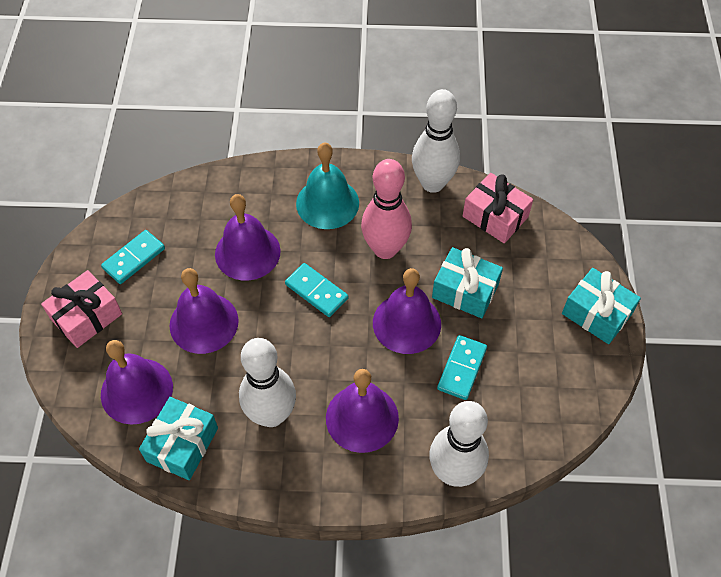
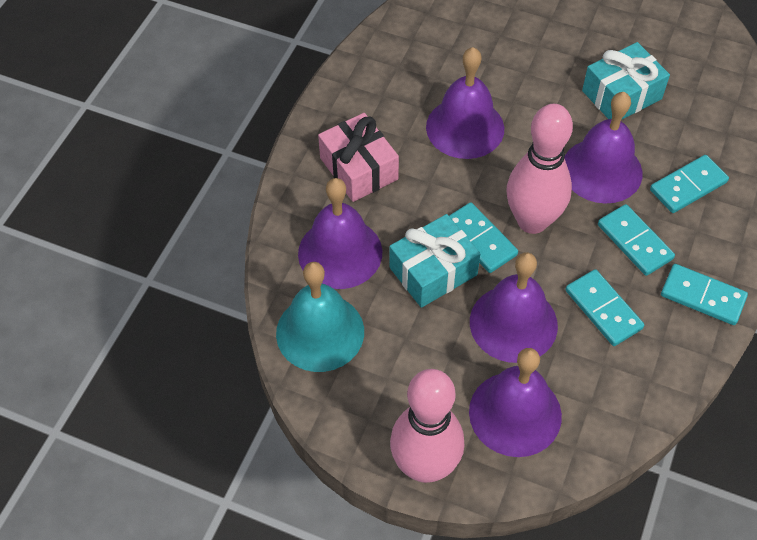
pink bowling pin: [361,159,412,259] = 1 -> [390,369,464,483] [506,104,573,234] = 2
pink gift: [41,270,122,348] [463,173,533,243] = 2 -> [318,113,399,202] = 1
turquoise domino: [101,230,165,284] [285,263,348,317] [437,335,487,400] = 3 -> [449,202,518,273] [566,269,644,346] [598,204,675,276] [650,155,729,213] [661,264,748,325] = 5
turquoise gift: [139,397,218,480] [432,247,503,318] [562,268,641,344] = 3 -> [389,214,480,308] [582,42,670,120] = 2
white bowling pin: [239,338,296,427] [412,89,460,193] [429,401,489,487] = 3 -> none = 0

